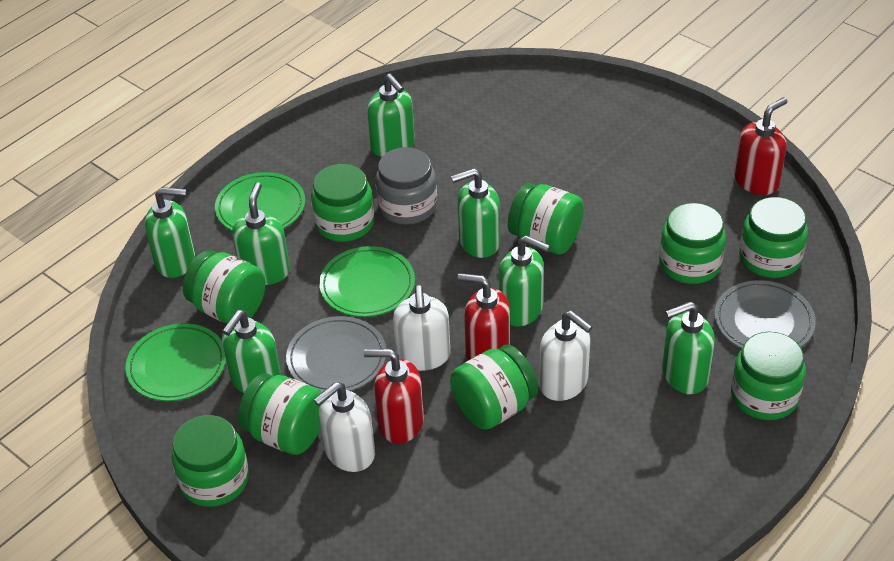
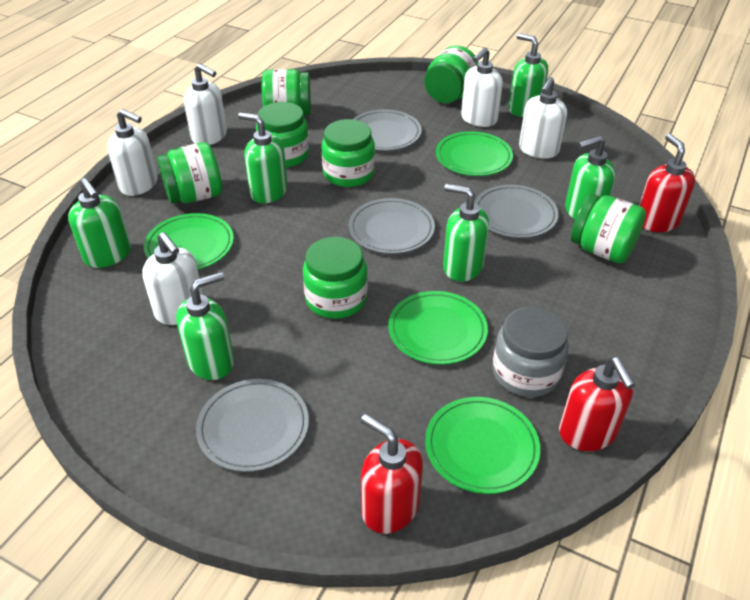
green jar: [171,415,249,507] [183,250,266,324] [238,373,322,455] [311,164,374,242] [450,345,538,430] [508,183,584,255] [659,203,726,284] [731,332,806,420] [739,197,808,278] = 9 -> [157,142,222,204] [256,102,309,168] [262,69,311,116] [303,237,368,319] [321,119,375,187] [424,45,478,103] [571,194,646,264] = 7
green plate: [126,323,226,401] [215,172,305,231] [319,246,415,317] = 3 -> [144,213,234,270] [388,291,488,365] [425,397,540,494] [436,131,513,176] = 4
green soap dispenser: [145,187,195,278] [222,310,281,393] [232,182,290,285] [367,74,415,157] [451,168,500,258] [499,236,550,326] [662,301,715,394] = 7 -> [68,178,131,268] [176,272,234,380] [238,112,288,204] [443,184,489,282] [508,33,548,117] [565,135,615,219] = 6
grey plate: [286,316,386,392] [714,280,816,349] = 2 -> [196,379,309,472] [349,198,435,254] [353,109,422,151] [474,185,559,238] = 4
white soap dispenser: [314,382,375,472] [393,285,450,371] [539,311,593,401] = 3 -> [107,109,158,196] [142,232,203,325] [184,63,227,145] [461,47,503,127] [519,77,567,159] = 5

